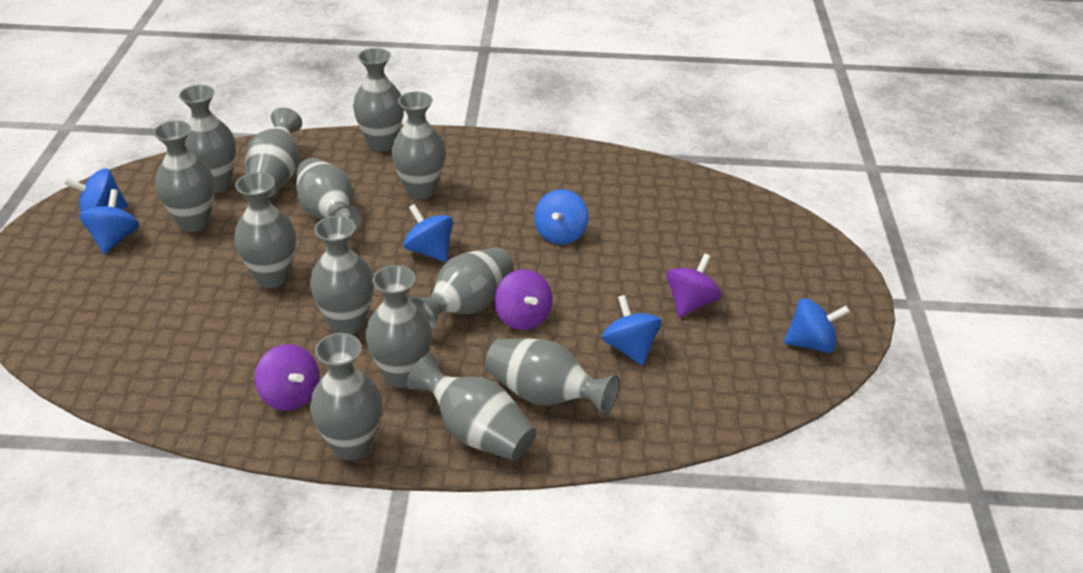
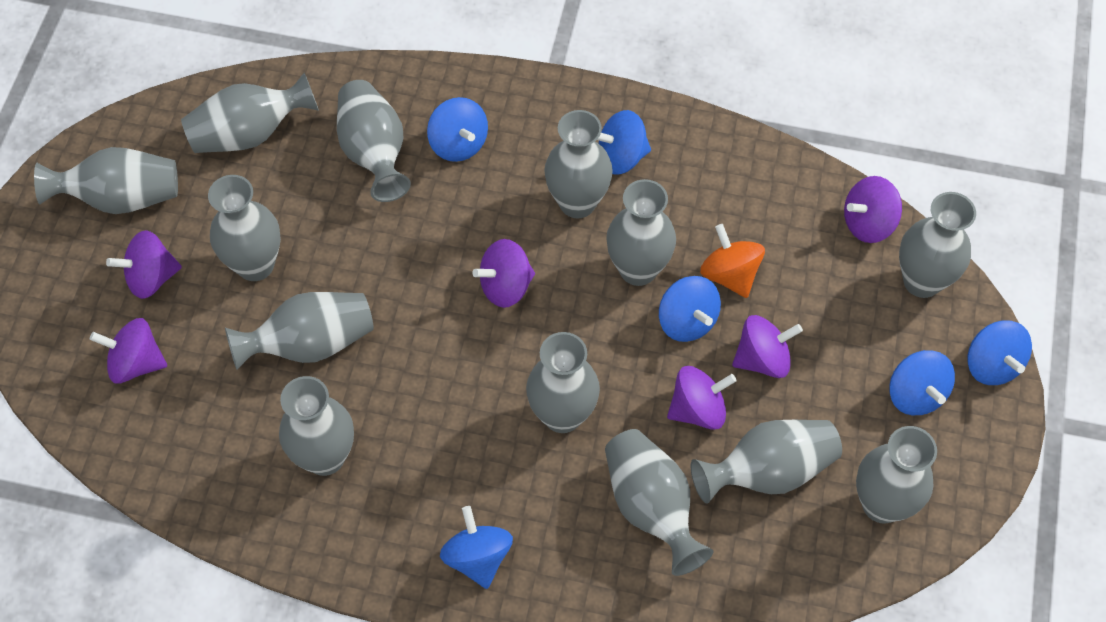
orange spinning top: none = 0 -> [700,224,765,298] = 1
purple spinning top: [255,344,319,411] [495,269,552,330] [667,253,722,317] = 3 -> [90,318,167,384] [106,230,182,299] [472,239,535,308] [667,366,736,430] [732,315,803,378] [844,176,902,243] = 6

